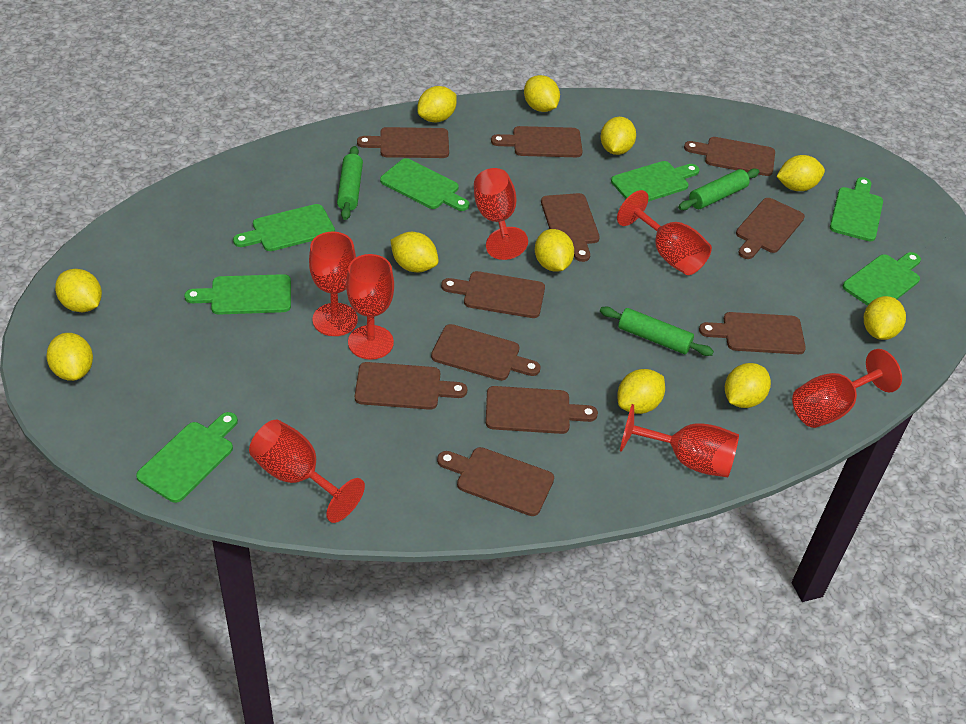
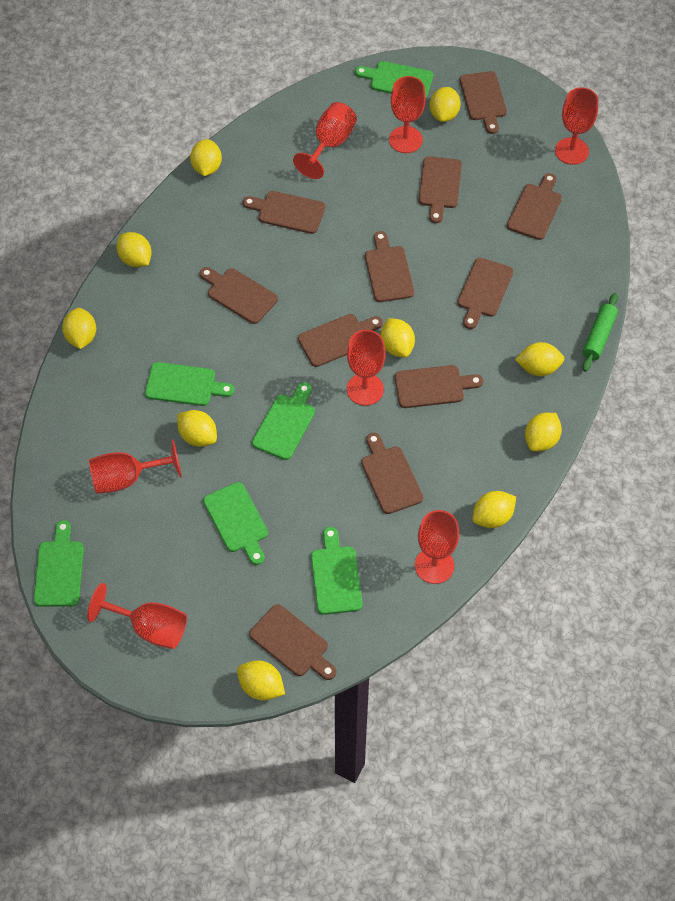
green cutting board: [136,412,238,503] [184,274,291,315] [233,204,335,251] [380,158,469,211] [611,161,699,202] [830,177,883,242] [843,252,921,306] = 7 -> [34,520,84,606] [145,362,234,406] [203,482,268,565] [252,382,315,460] [311,527,362,615] [355,61,434,98] = 6
green rolling pin: [337,146,363,220] [600,307,714,356] [678,169,759,210] = 3 -> [582,293,618,372] = 1
yellow lemon: [46,333,93,381] [55,269,102,312] [391,232,439,272] [417,86,457,122] [524,75,560,112] [535,229,574,272] [600,117,636,155] [617,369,665,414] [725,363,771,408] [776,155,825,191] [864,296,906,340] = 11 -> [62,308,96,349] [117,232,152,267] [177,410,217,447] [190,139,222,176] [237,660,285,701] [381,318,415,358] [430,87,461,122] [472,491,516,528] [515,342,564,376] [525,413,562,451] = 10

